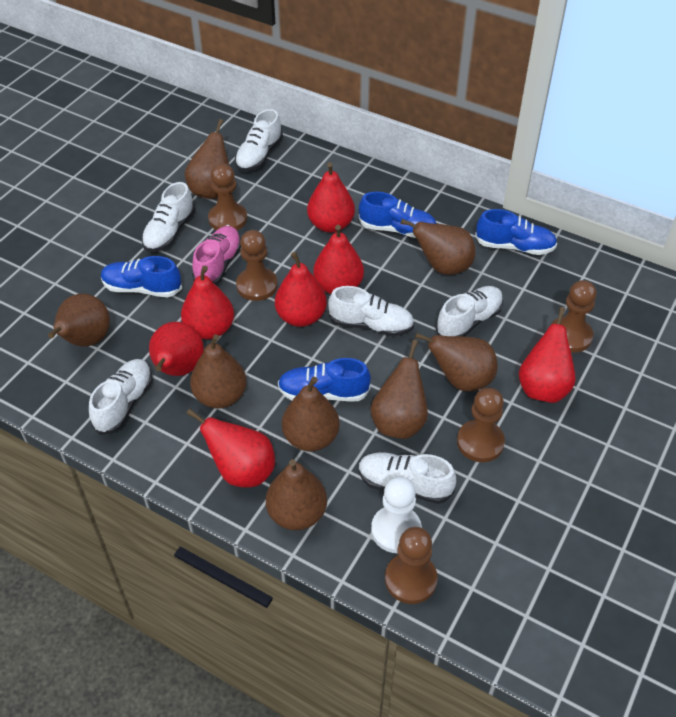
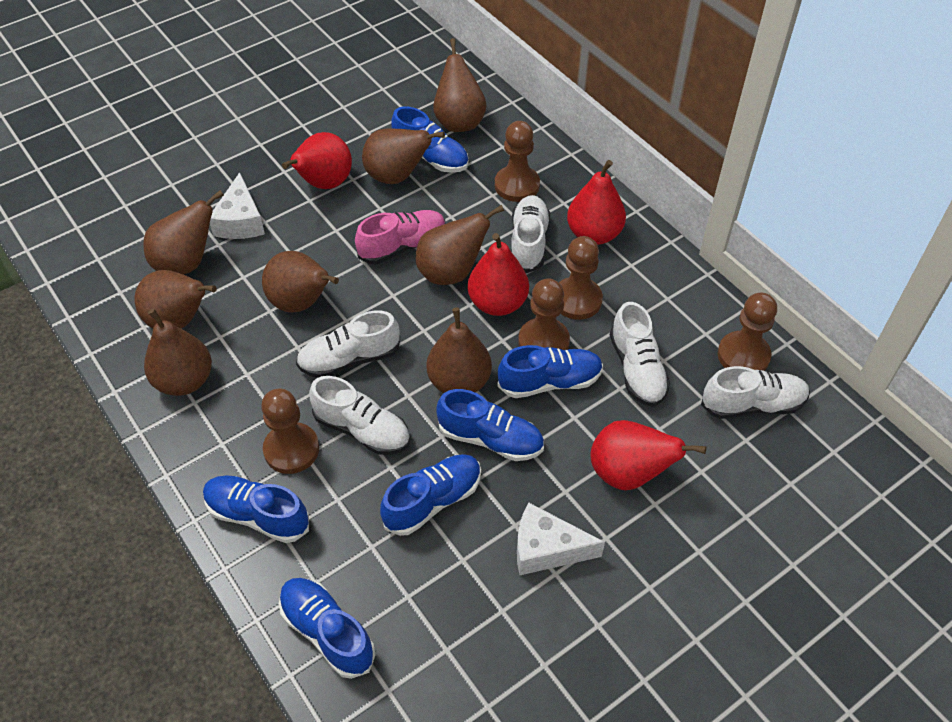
blue shoe: [101,256,182,297] [278,358,371,402] [359,192,436,238] [475,209,557,255] = 4 -> [203,475,309,543] [279,578,376,679] [380,454,481,536] [391,107,469,173] [436,389,544,461] [498,345,603,398] = 6
red pear: [149,322,204,376] [181,266,234,339] [186,409,275,488] [275,252,327,327] [307,162,355,233] [313,225,364,294] [519,307,576,403] = 7 -> [282,132,352,189] [468,233,529,316] [567,160,626,245] [591,420,706,490] = 4
white cheese: none = 0 -> [210,172,265,239] [517,503,605,575] = 2
white pawn: [371,477,422,553] = 1 -> none = 0
white shoe: [89,359,153,435] [141,182,195,252] [235,109,283,171] [328,286,414,336] [358,453,456,504] [436,286,503,337] = 6 -> [296,310,400,378] [309,376,410,455] [511,195,550,273] [610,302,670,407] [701,366,810,419] = 5

